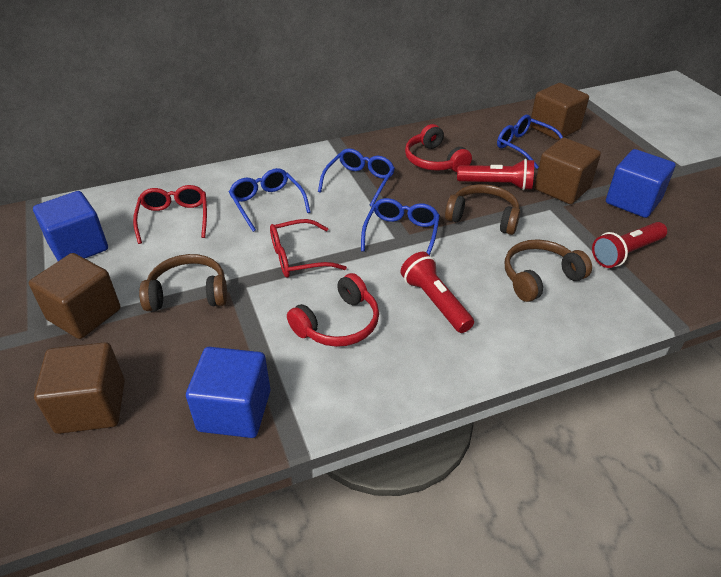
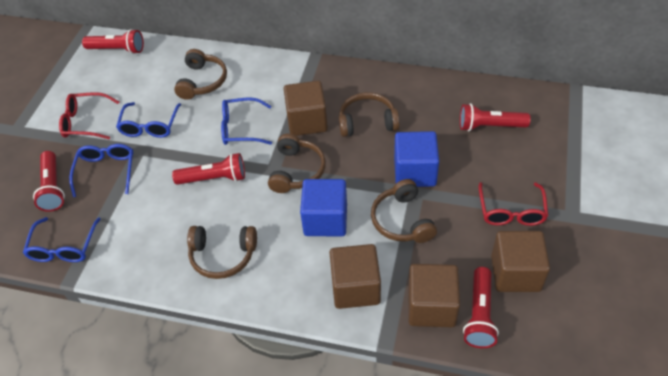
blue cube: [33,191,108,261] [186,347,270,438] [606,149,676,218] = 3 -> [300,179,347,236] [394,131,439,187] = 2
brown headphones: [139,254,227,311] [445,184,520,235] [505,239,592,302] = 3 -> [174,49,227,100] [187,226,257,279] [268,134,326,193] [339,92,400,137] [371,179,437,243] = 5
red flashlight: [401,252,474,333] [457,159,534,190] [592,222,667,268] = 3 -> [33,151,65,212] [82,29,144,54] [172,153,245,185] [460,103,531,131] [463,267,499,348] = 5
red headphones: [287,273,379,347] [405,124,472,172] = 2 -> none = 0

